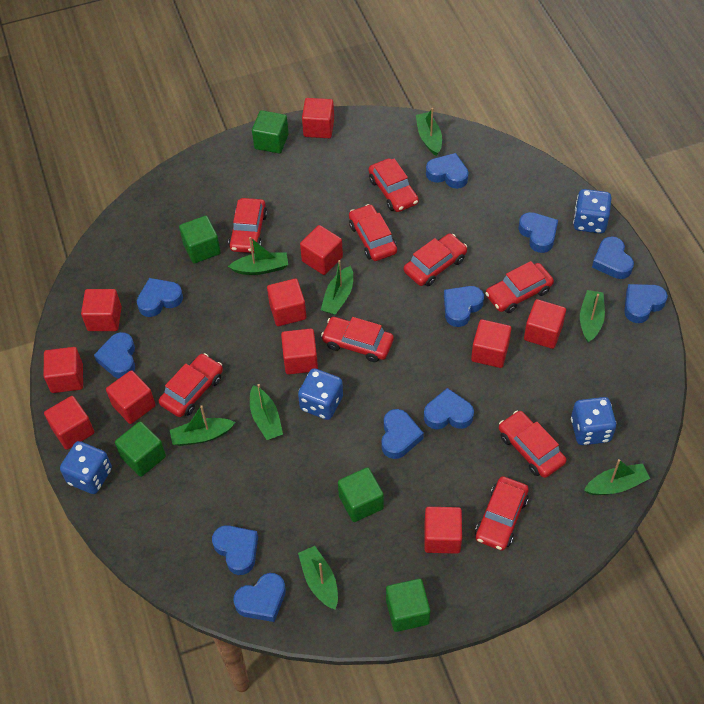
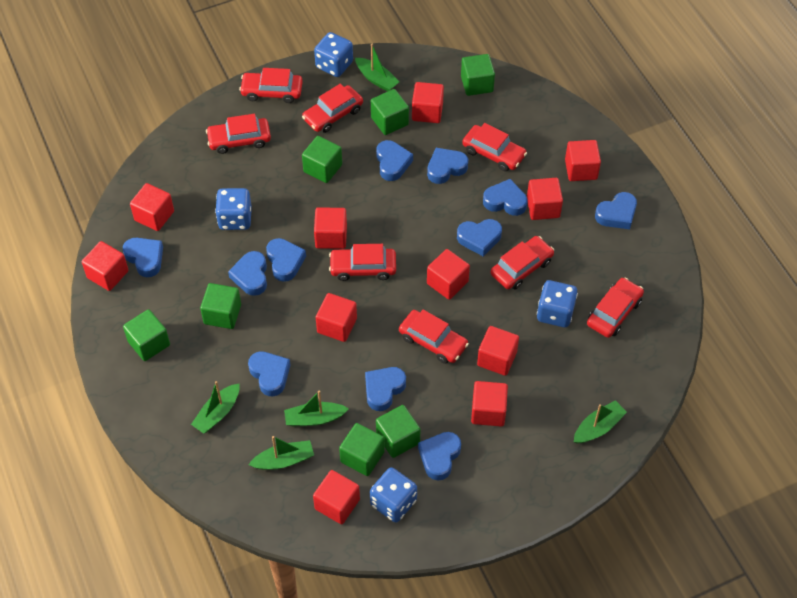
green boat: [170,405,235,446] [228,237,288,275] [250,384,283,440] [298,546,338,610] [321,260,353,315] [416,108,442,156] [580,290,605,343] [584,459,650,495] = 8 -> [191,381,239,434] [248,436,314,470] [284,391,349,426] [355,43,400,92] [574,400,627,444] = 5
green cube: [115,421,166,477] [179,216,221,264] [252,110,289,153] [338,467,384,522] [386,579,430,632] = 5 -> [123,309,170,361] [200,283,241,329] [302,136,342,183] [339,423,385,476] [371,89,409,135] [376,405,420,458] [461,54,495,96] = 7
red car: [159,353,223,417] [229,198,267,253] [321,317,394,362] [349,204,397,261] [369,158,419,212] [404,233,467,286] [475,476,529,551] [485,261,554,313] [499,411,566,478] = 9 -> [206,114,271,154] [239,68,303,103] [302,84,363,133] [329,244,396,281] [399,309,469,364] [462,123,527,171] [490,236,554,290] [587,277,644,338] = 8

